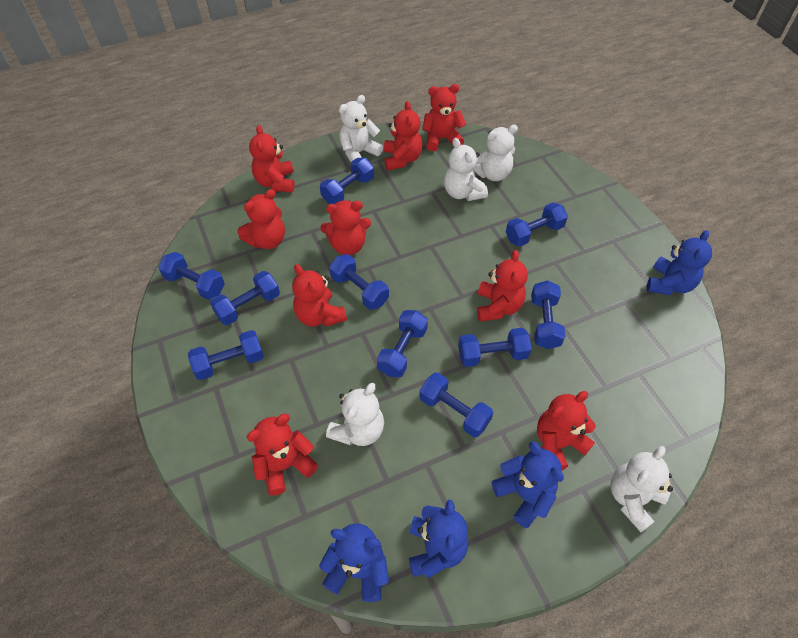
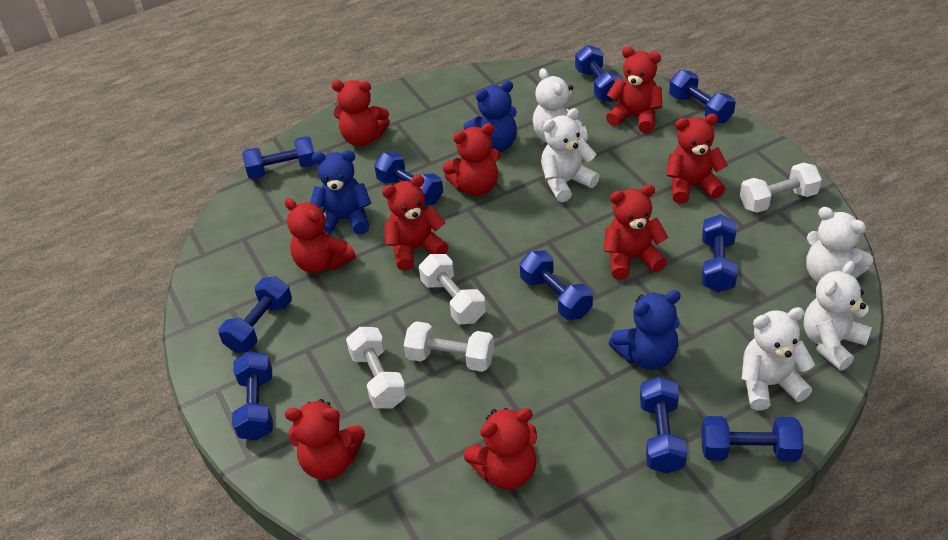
blue teddy bear: [319,523,389,602] [409,500,469,578] [492,441,564,528] [647,230,712,295] = 4 -> [310,150,371,235] [463,80,517,152] [609,290,681,369] = 3
white dumbbell: none = 0 -> [346,327,407,409] [404,321,494,372] [419,254,486,324] [740,163,822,213] = 4

